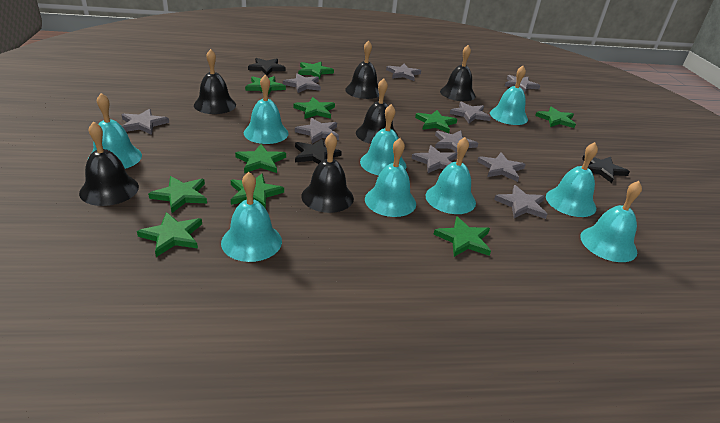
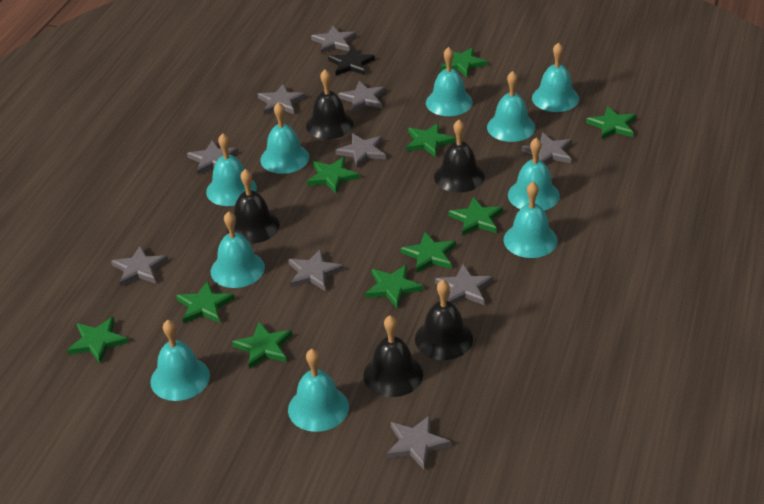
black bell: [79,121,139,206] [194,49,236,114] [302,133,354,213] [345,40,379,99] [356,78,398,144] [440,45,476,101] = 6 -> [227,169,280,244] [306,69,354,139] [363,315,423,397] [415,280,473,360] [434,120,485,193] = 5
black star: [248,58,286,75] [295,139,342,164] [582,155,630,183] = 3 -> [328,47,375,76] = 1
turquoise bell: [91,93,142,169] [221,172,282,262] [244,75,288,144] [360,104,407,175] [365,138,416,217] [426,137,476,214] [490,66,528,125] [546,142,598,217] [580,181,642,262] = 9 -> [150,320,210,401] [206,133,257,206] [211,211,265,288] [260,102,309,174] [288,349,349,432] [426,47,473,116] [487,71,535,142] [504,182,558,258] [508,138,560,211] [532,42,579,112] = 10

